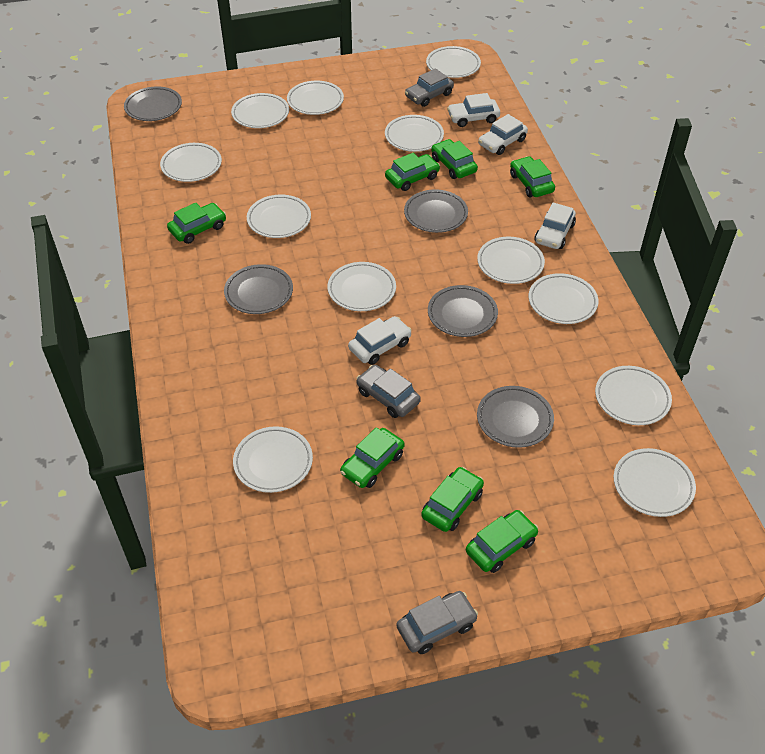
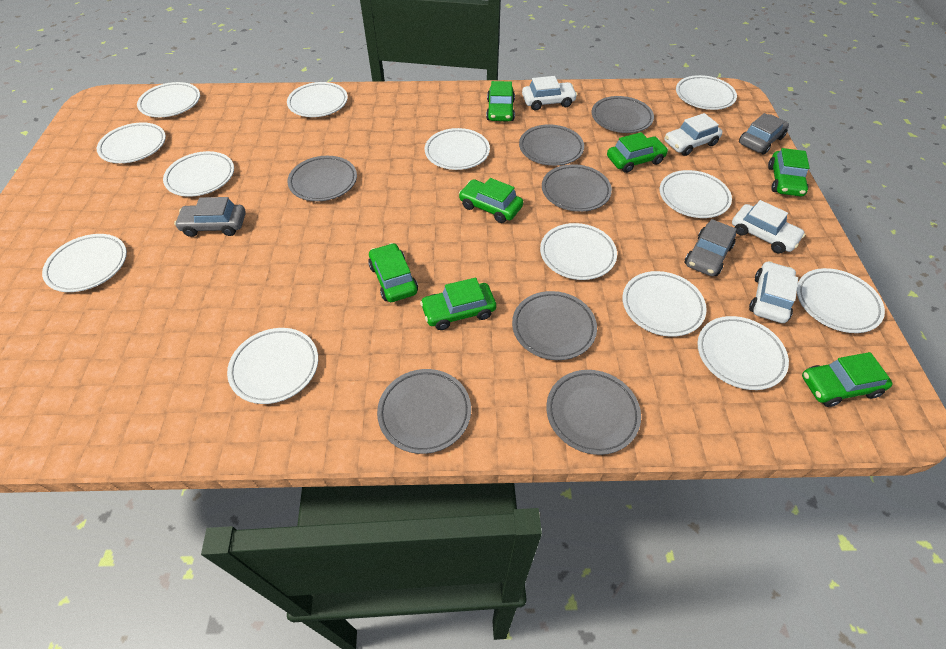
grey plate: [124,86,182,121] [224,264,293,314] [404,189,468,233] [428,285,498,337] [477,386,554,448] = 5 -> [287,156,357,201] [377,369,471,454] [512,291,597,360] [519,124,584,166] [542,164,612,212] [546,370,641,455] [592,96,654,133] = 7
white plate: [160,143,222,182] [231,93,289,128] [233,426,313,493] [247,195,311,238] [287,81,344,115] [328,262,396,311] [385,115,444,152] [426,46,481,78] [477,237,545,284] [528,273,599,324] [595,366,672,425] [614,448,696,517] = 12 -> [42,234,127,292] [97,122,166,163] [137,82,200,117] [163,151,234,197] [227,328,318,404] [287,82,348,117] [425,128,490,170] [540,223,617,280] [622,271,707,337] [660,170,732,218] [676,75,737,110] [697,316,789,390] [797,268,885,333] = 13

